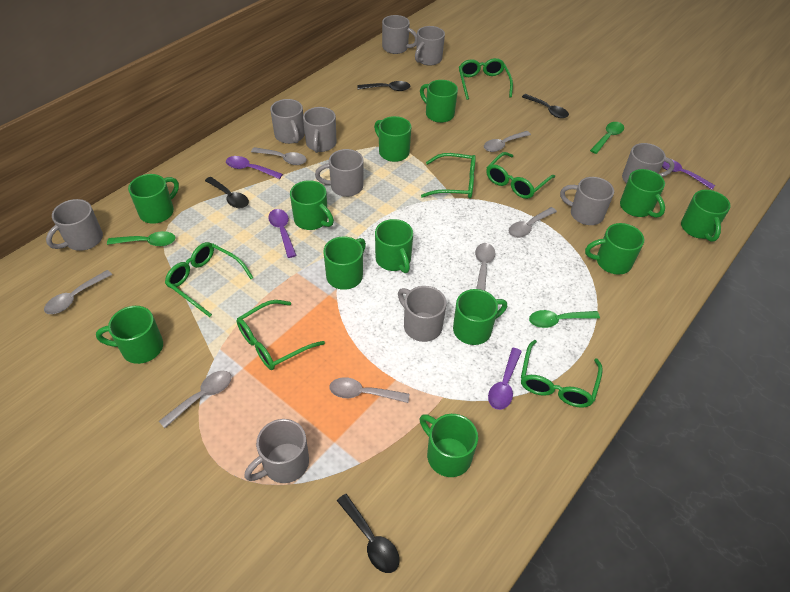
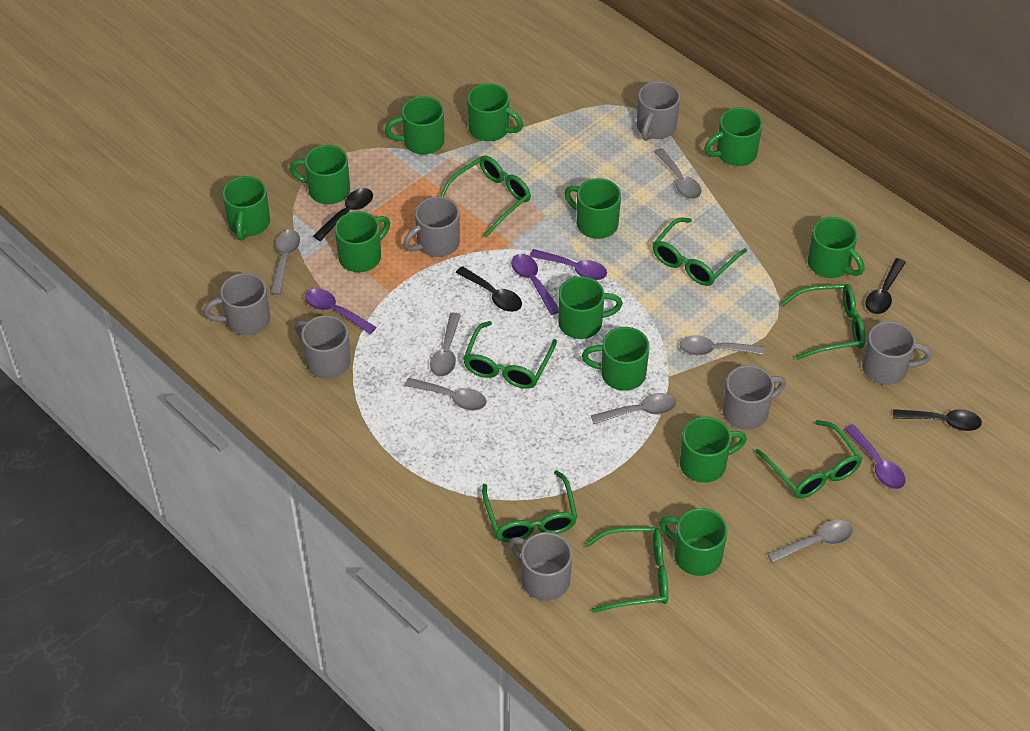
green glasses: [165,242,254,317] [236,300,325,370] [421,153,476,199] [459,58,513,100] [486,152,555,199] [521,340,603,408] = 6 -> [440,155,531,238] [463,321,557,389] [482,470,577,542] [584,527,668,613] [653,218,747,286] [755,420,862,499] [781,284,865,360] = 7
green spoon: [107,231,175,246] [529,310,600,328] [590,122,624,154] = 3 -> none = 0
grey mug: [46,199,103,251] [244,419,309,483] [270,99,305,144] [303,107,336,153] [315,149,364,197] [382,15,417,54] [398,286,446,342] [415,26,445,66] [560,177,614,225] [622,143,675,184] = 10 -> [204,273,270,336] [295,315,351,379] [404,196,460,257] [509,532,572,601] [637,81,680,141] [723,365,786,430] [862,321,932,385] = 7

